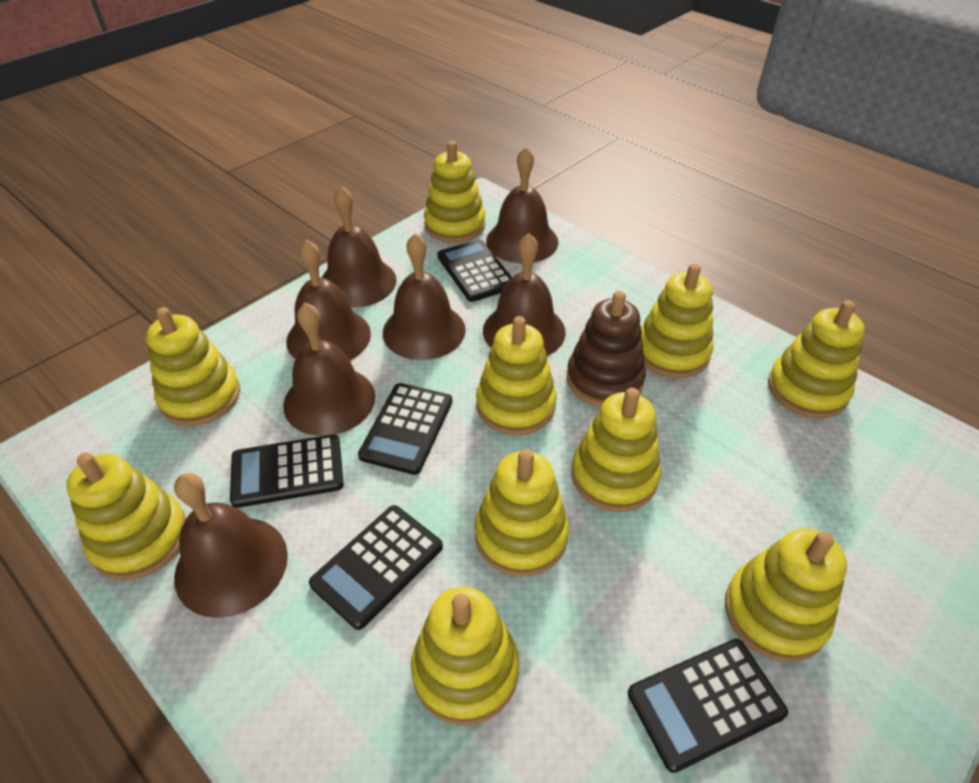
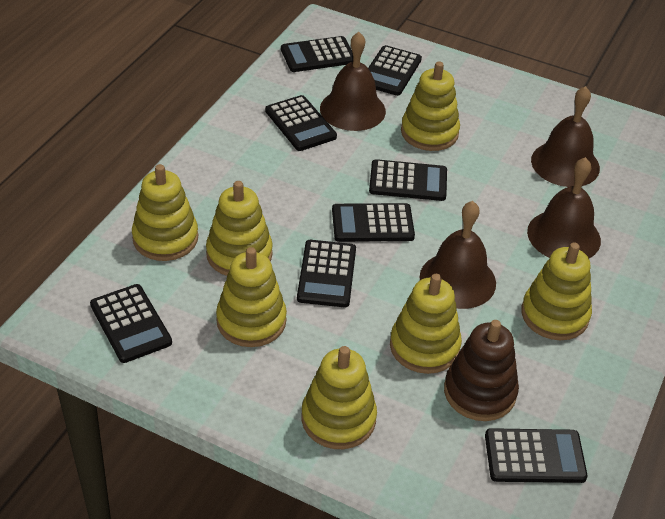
black calculator: [230,434,344,508] [309,505,443,630] [358,383,452,475] [437,239,512,302] [628,639,788,773] = 5 -> [90,284,172,363] [265,95,337,151] [281,36,353,72] [297,240,356,307] [332,203,415,242] [368,45,422,96] [369,159,447,201] [485,428,588,483] = 8
brown bell: [174,473,288,618] [283,302,375,436] [286,239,371,360] [321,186,397,308] [383,233,466,360] [483,233,566,356] [486,147,558,263] = 7 -> [320,32,386,131] [419,201,496,309] [527,157,601,258] [531,86,600,187] = 4
yellow stacking toy: [66,453,186,580] [146,307,240,426] [411,587,519,725] [424,141,486,243] [475,449,569,577] [476,316,556,435] [571,388,661,512] [641,263,714,378] [725,528,847,662] [768,300,865,419] = 10 -> [132,164,198,261] [206,181,273,276] [216,247,287,347] [301,346,377,449] [390,274,462,374] [401,62,460,151] [521,243,592,340] = 7

